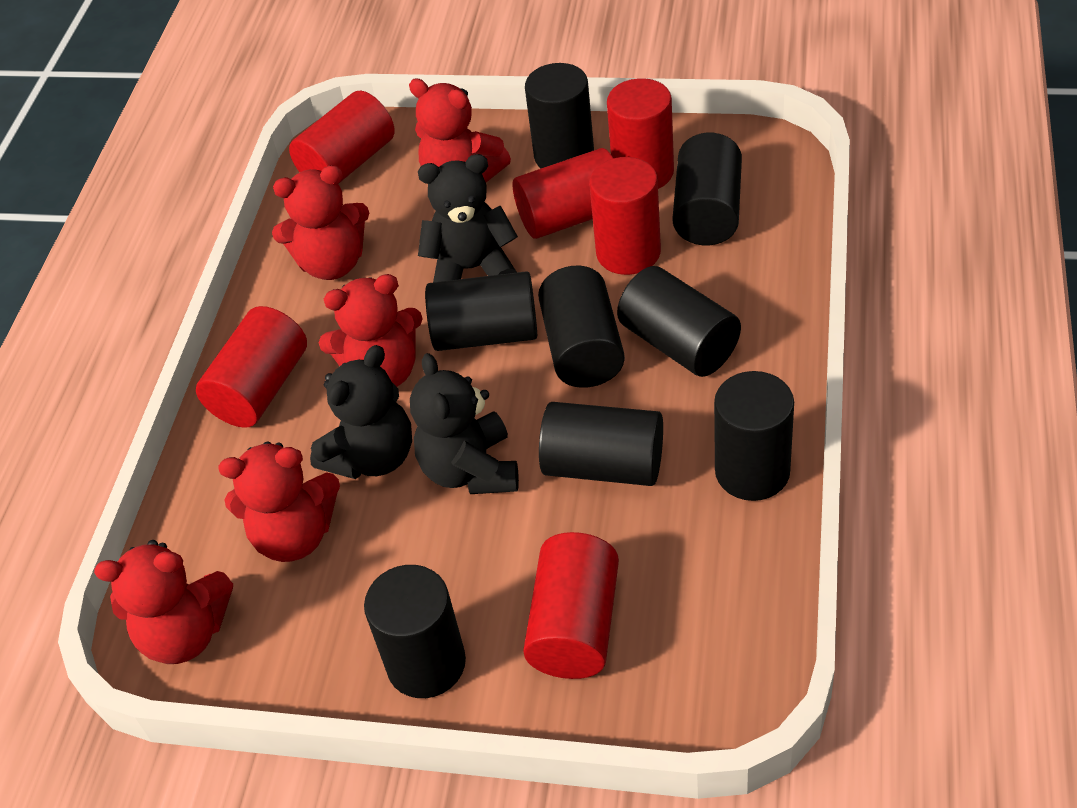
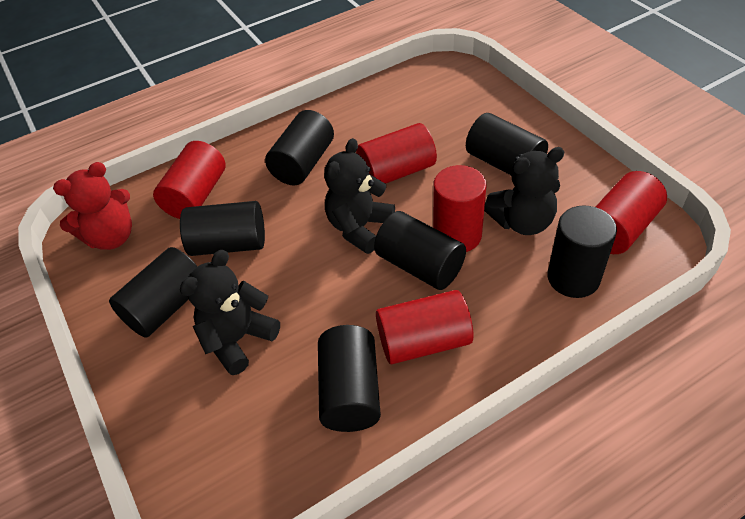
black cylinder: [364,565,466,698] [425,271,537,351] [525,63,594,168] [538,266,625,388] [539,402,663,486] [617,266,741,377] [673,133,742,245] [714,371,794,501] = 8 -> [109,247,198,338] [180,201,265,256] [265,110,334,185] [318,325,381,432] [374,211,466,290] [466,113,548,175] [547,206,617,298] = 7
red cylinder: [196,306,307,428] [289,91,395,181] [513,148,613,239] [523,532,619,679] [589,157,661,275] [607,78,674,189] = 6 -> [153,141,226,219] [356,123,437,184] [376,290,473,364] [433,165,486,252] [596,171,667,254] = 5
red teddy bear: [94,540,233,664] [219,442,340,562] [272,165,369,280] [319,274,423,387] [409,78,511,182] = 5 -> [53,162,132,250] = 1

